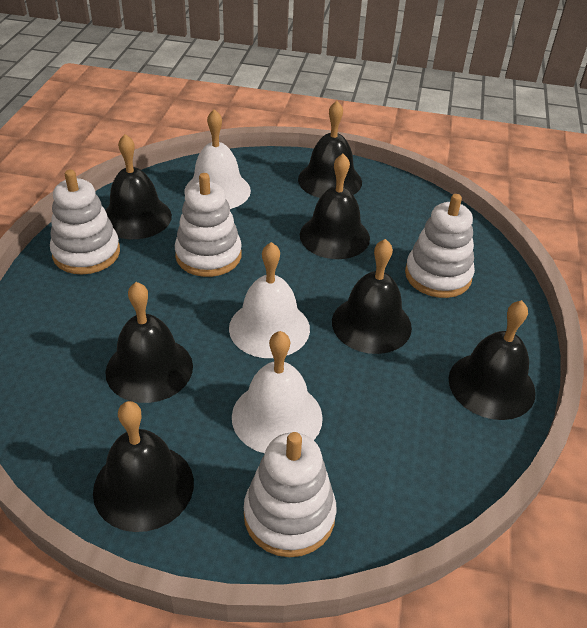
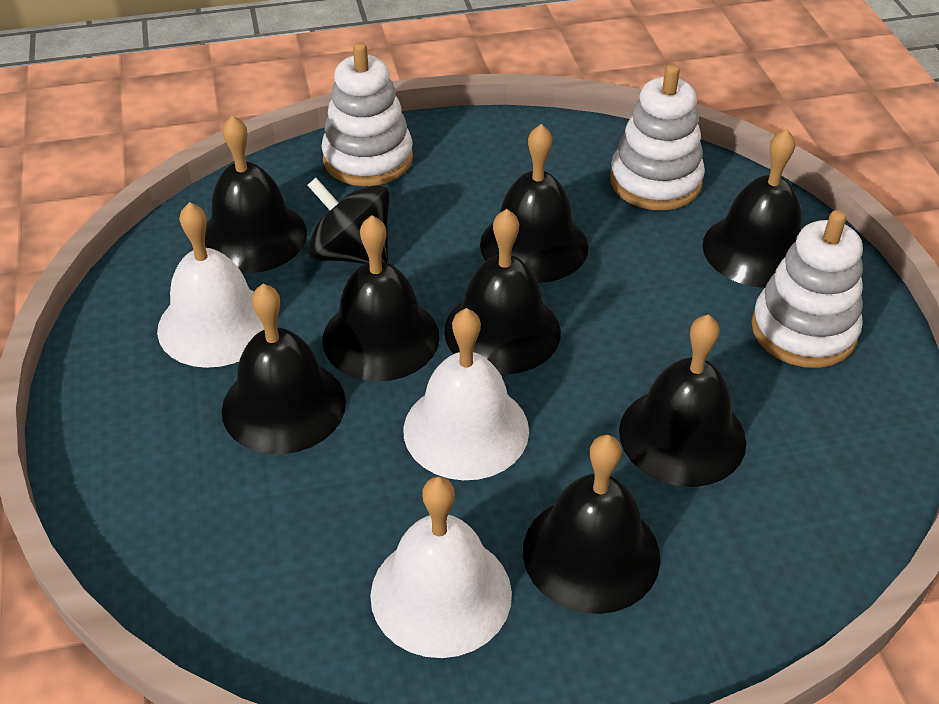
black bell: [93,401,194,532] [105,134,172,239] [105,282,193,403] [298,101,362,198] [300,154,370,259] [332,239,412,354] [448,300,536,420] = 7 -> [205,115,307,273] [222,284,346,454] [322,215,440,382] [444,209,561,374] [480,124,588,283] [523,435,660,614] [619,314,746,487] [702,129,802,288] = 8
black spinning top: none = 0 -> [307,178,390,264] = 1
white stacking toy: [50,170,120,274] [175,173,242,277] [244,432,336,557] [405,194,475,298] = 4 -> [321,42,413,186] [610,64,705,210] [751,210,863,368] = 3

